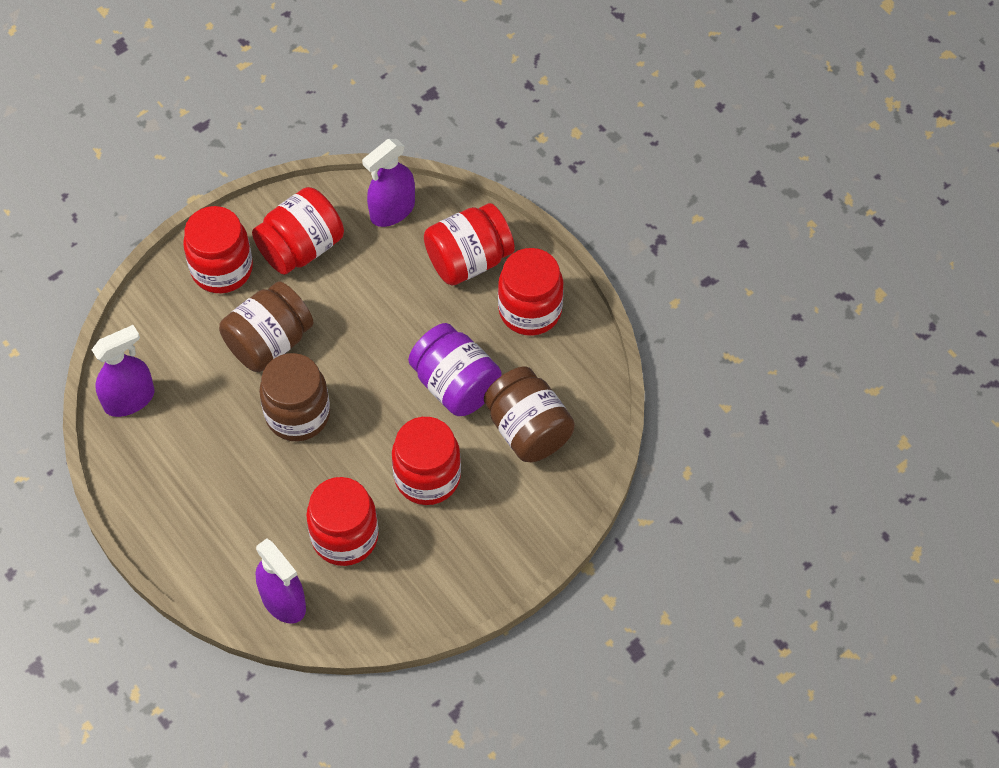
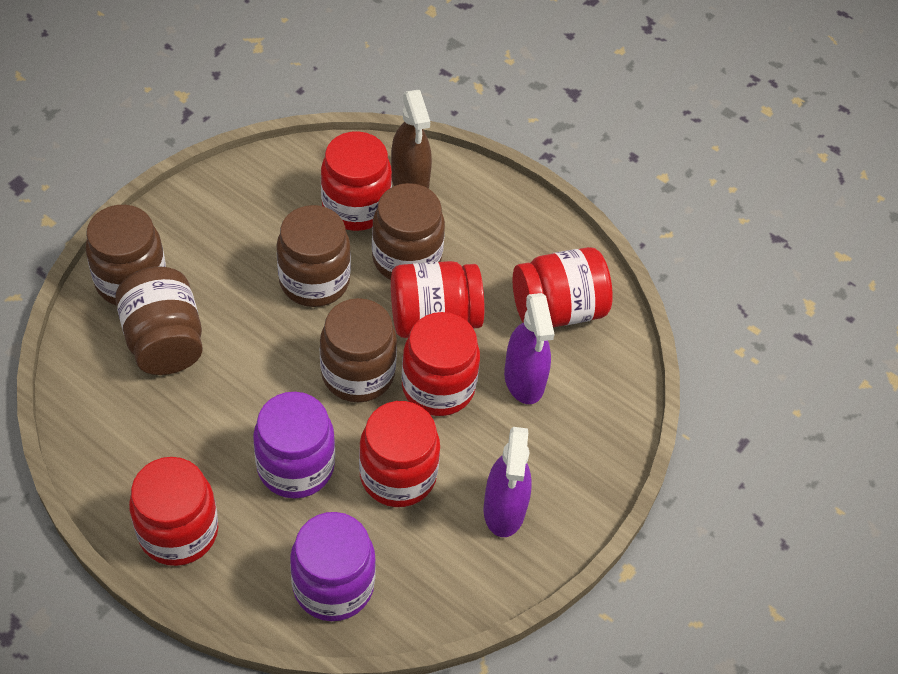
brown jar: [219,281,314,372] [259,353,330,441] [484,367,575,462] = 3 -> [86,205,166,306] [115,266,203,375] [276,205,351,307] [320,298,397,402] [372,183,445,280] = 5
brown spray bottle: none = 0 -> [391,90,432,189] = 1
purple jar: [408,323,502,416] = 1 -> [253,392,335,499] [290,512,376,621] = 2
purple spray bottle: [92,325,154,417] [255,538,306,624] [362,139,415,227] = 3 -> [484,427,532,537] [504,293,555,404] = 2

